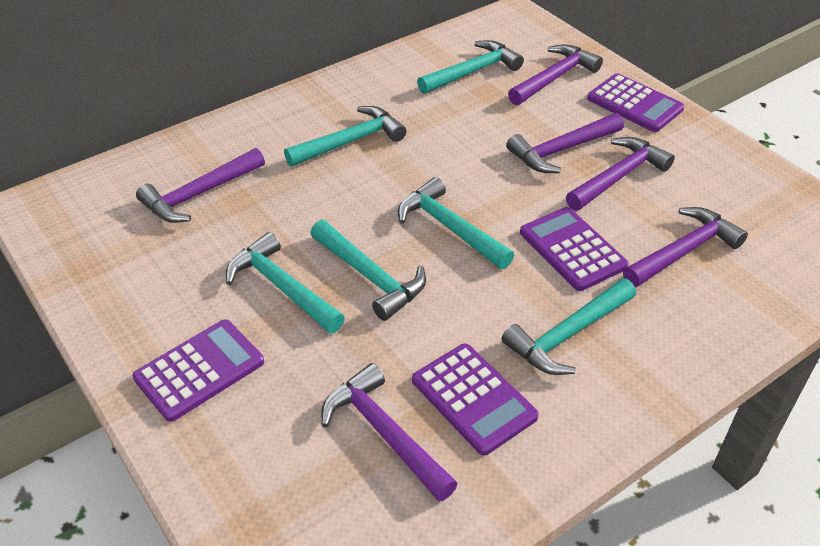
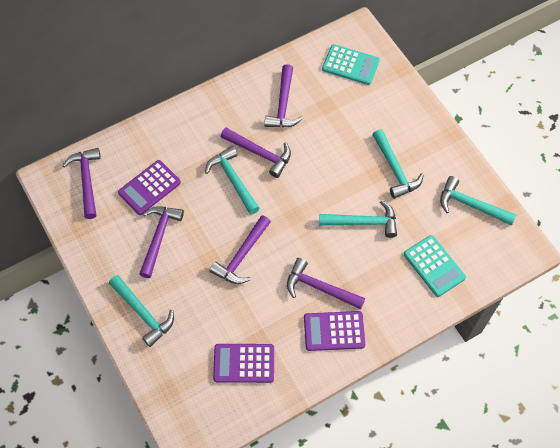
purple calculator: [132,319,264,422] [412,343,539,455] [520,207,628,291] [587,74,684,132] = 4 -> [118,160,181,215] [213,344,274,383] [304,311,365,351] = 3
turquoise calculator: none = 0 -> [322,44,380,85] [404,235,466,297] = 2
turquoise hammer: [226,232,345,333] [284,106,406,167] [310,220,426,321] [398,177,514,269] [417,40,524,94] [501,278,636,375] = 6 -> [109,275,174,347] [205,146,260,215] [319,200,397,238] [372,129,424,199] [440,176,516,226] = 5

